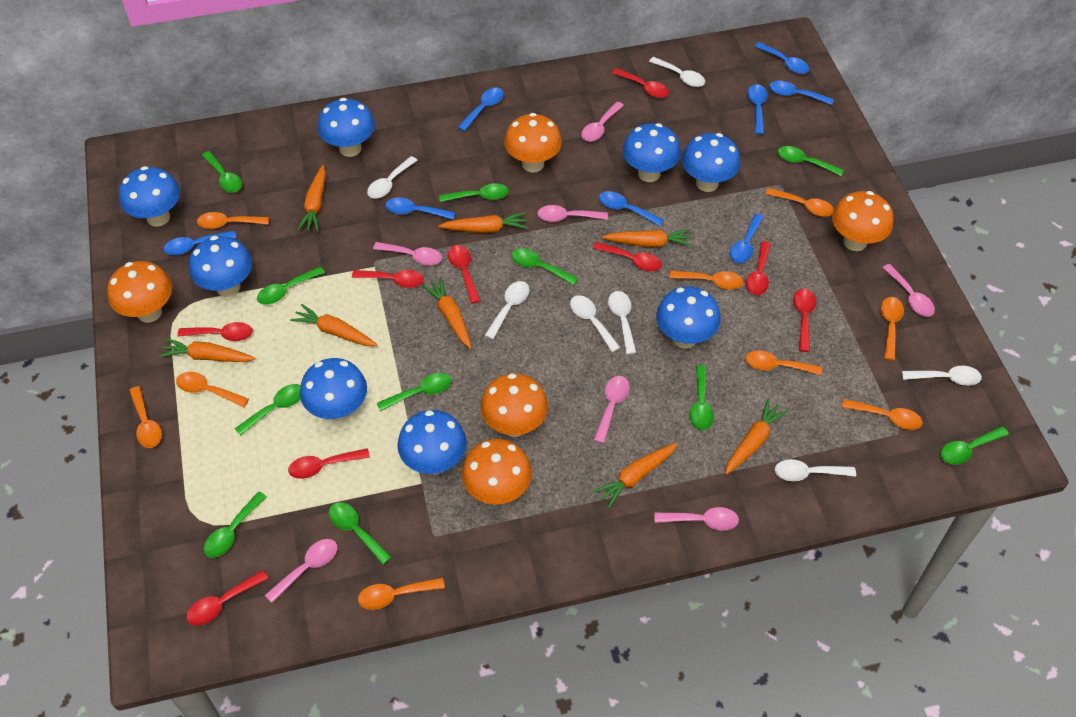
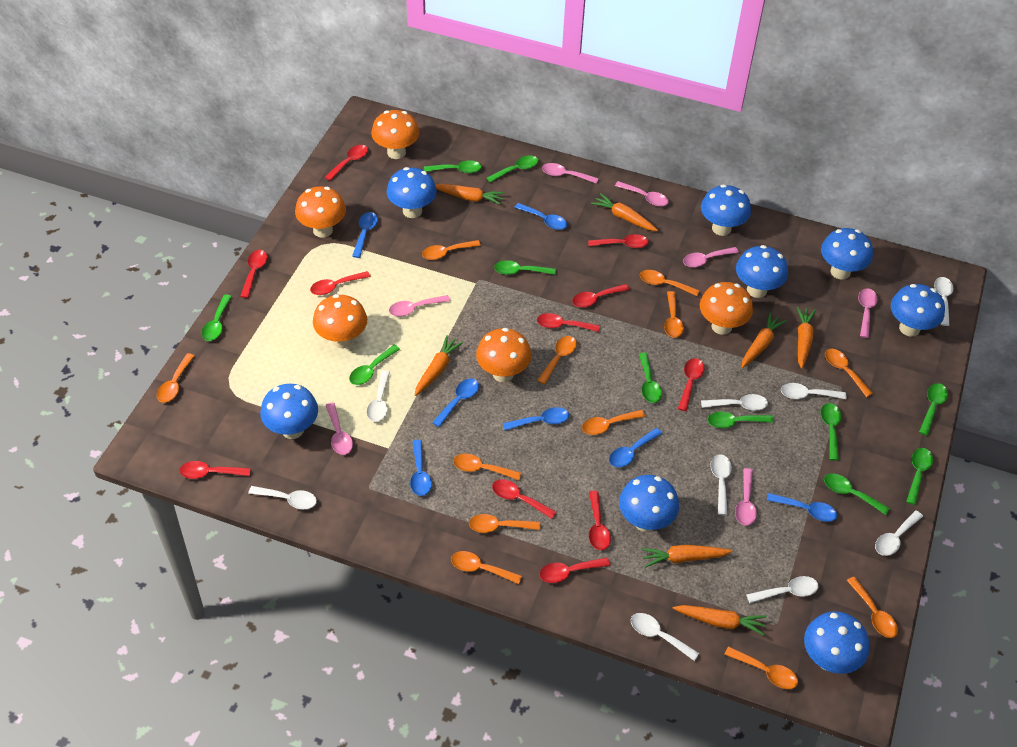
blue spoon: [164,231,237,255] [386,197,455,220] [458,88,504,131] [599,191,664,226] [730,214,764,263] [747,84,768,135] [754,42,809,74] [769,81,834,105] = 8 -> [352,212,378,258] [410,440,432,496] [432,379,479,427] [503,407,569,431] [514,203,567,230] [609,428,662,467] [767,493,837,522] = 7
orange carrot: [159,338,255,362] [290,304,378,346] [297,165,326,232] [421,277,472,349] [439,212,528,233] [593,443,677,508] [602,229,692,247] [725,399,788,475] = 8 -> [415,335,463,396] [435,184,505,205] [591,193,658,231] [641,545,732,568] [673,605,767,636] [742,312,787,368] [797,307,816,369] = 7
orange spoon: [129,386,162,448] [176,372,249,407] [197,212,269,229] [358,577,445,610] [670,271,743,290] [745,350,822,375] [766,188,834,217] [842,399,923,430] [881,297,904,360] = 9 -> [157,353,195,403] [422,240,481,260] [451,551,522,584] [453,453,521,480] [469,514,540,533] [537,336,577,384] [582,410,645,435] [640,270,700,296] [664,291,684,338] [724,646,798,689] [825,349,873,397] [847,577,898,638] = 12
red spoon: [177,322,253,341] [186,570,269,626] [288,448,370,479] [352,270,424,288] [448,245,481,304] [593,242,662,272] [612,68,669,98] [746,241,771,295] [793,288,816,352] = 9 -> [180,461,251,479] [240,250,267,298] [310,271,370,295] [325,145,368,181] [492,479,556,519] [537,313,600,332] [539,557,610,583] [572,284,630,308] [588,234,649,248] [589,491,611,550] [678,358,705,411] = 11
white spoon: [367,156,418,198] [485,281,529,339] [570,295,621,352] [608,291,637,354] [649,57,705,87] [775,459,856,481] [902,366,982,386] = 7 -> [248,486,317,509] [367,370,390,422] [631,613,699,661] [701,394,768,411] [710,454,732,515] [746,576,819,603] [781,383,846,399] [875,510,923,556] [934,277,953,326] = 9

